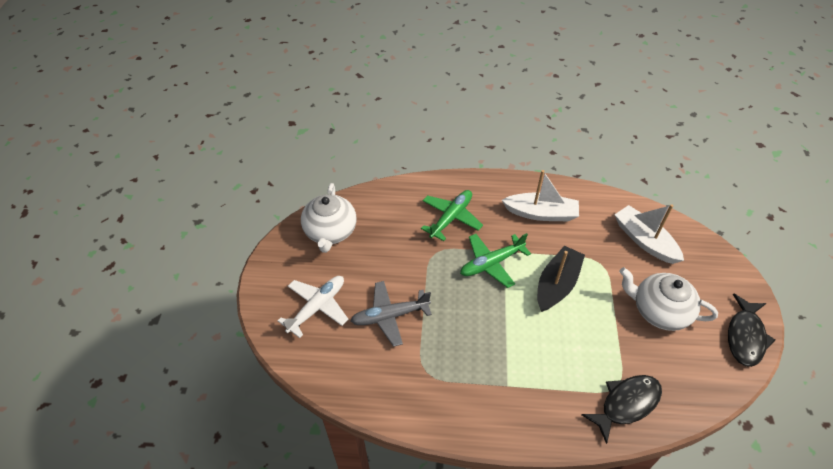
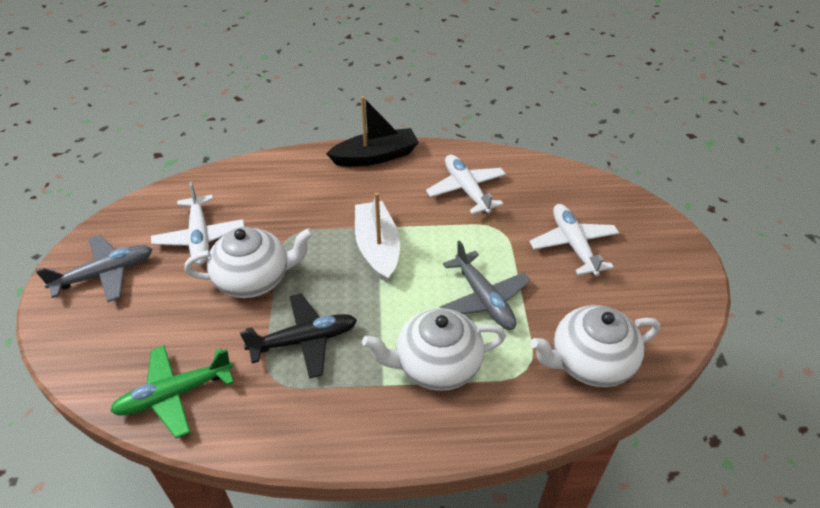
black fish: [581,375,662,444] [728,294,775,367] = 2 -> none = 0
black plane: none = 0 -> [240,293,357,379] = 1
green plane: [421,190,483,241] [460,233,531,288] = 2 -> [110,346,234,438] = 1
grey plane: [351,281,432,347] = 1 -> [36,235,152,302] [440,240,531,330] = 2
white boat: [502,170,579,221] [614,204,684,264] = 2 -> [355,192,400,283] = 1
white plane: [278,276,349,338] = 1 -> [151,182,244,265] [426,154,506,214] [529,204,619,276] = 3
white teapot: [301,183,356,253] [619,267,718,331] = 2 -> [185,227,314,298] [362,308,506,391] [530,305,660,387] = 3

